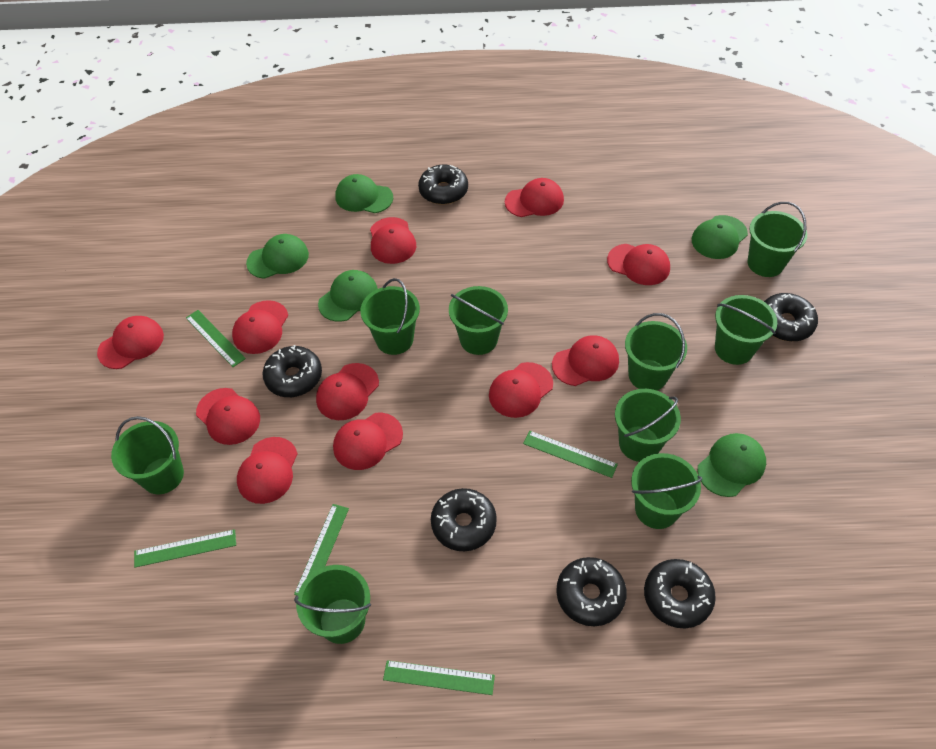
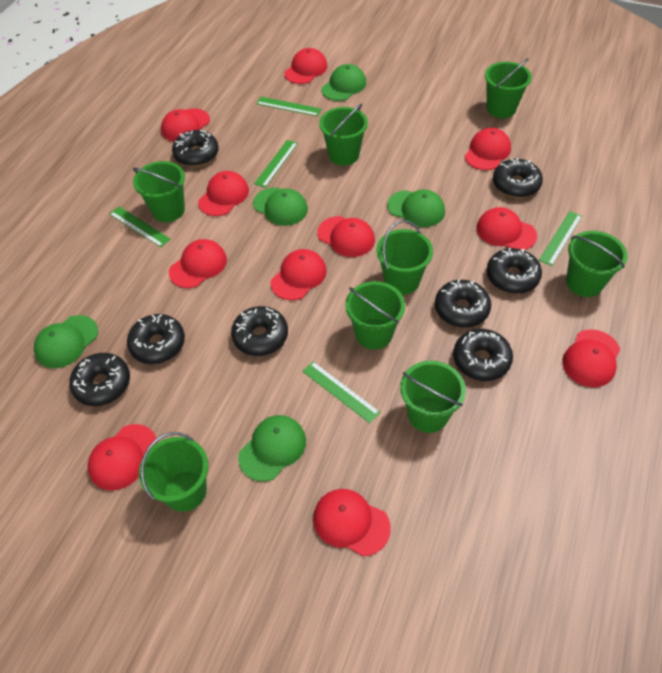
black donut: [263,345,322,397] [418,165,468,205] [431,488,497,551] [556,557,627,626] [644,559,716,628] [764,293,818,342] = 6 -> [69,353,130,406] [127,314,185,364] [172,130,219,167] [231,306,288,356] [435,280,491,328] [453,329,513,381] [486,248,542,294] [493,158,543,198] = 8
green bucket: [111,416,184,494] [294,565,371,644] [360,278,420,355] [449,286,508,355] [615,389,681,462] [625,313,687,391] [631,453,702,529] [715,295,777,365] [747,202,807,277] = 9 -> [132,161,185,222] [139,432,208,512] [319,104,368,166] [345,281,405,350] [376,220,433,295] [400,361,466,433] [485,58,532,118] [566,231,628,297] = 8

